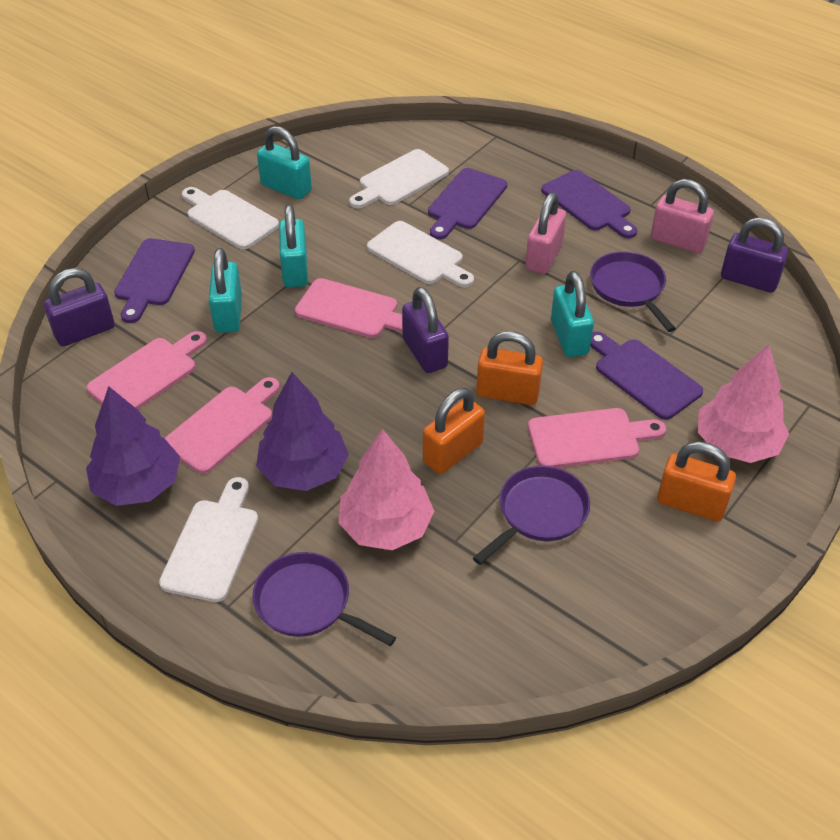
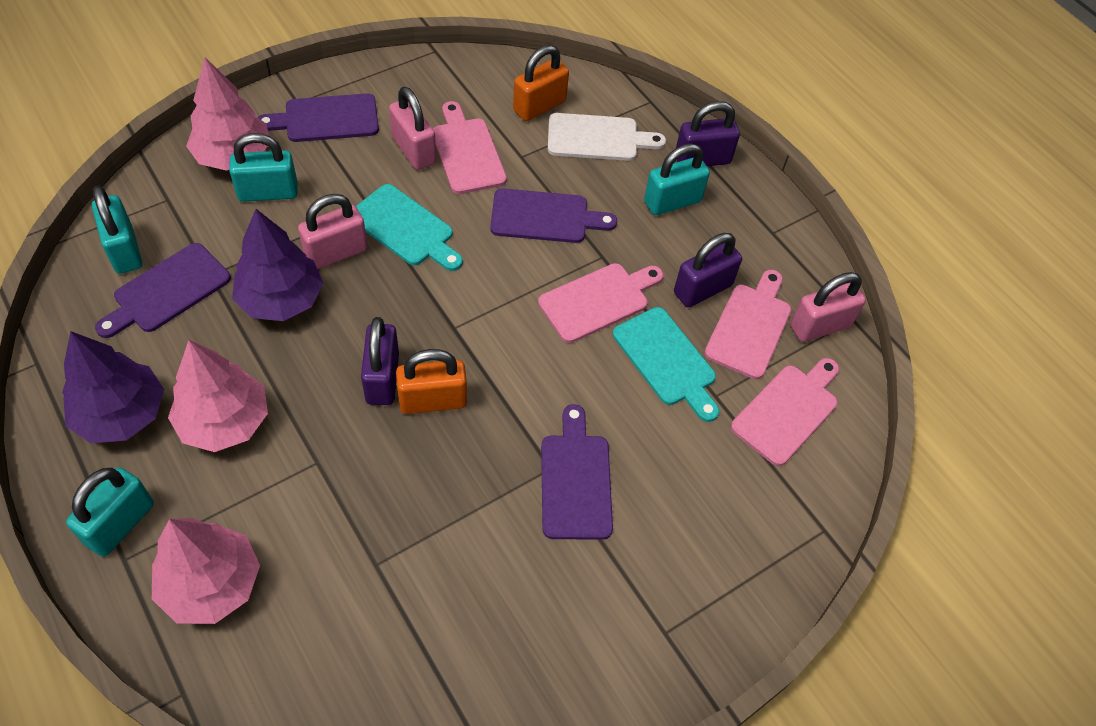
orange padlock: [423,388,485,474] [476,331,543,405] [657,441,736,522] = 3 -> [396,349,467,414] [513,45,569,121] = 2
pink padlock: [525,192,566,274] [651,179,714,253] = 2 -> [298,194,368,269] [389,87,436,170] [790,272,866,342] = 3
pink tree: [339,429,434,550] [698,345,789,463] = 2 -> [152,518,260,624] [168,340,268,452] [186,57,269,171] = 3
purple pan: [253,552,396,646] [473,466,590,565] [590,251,676,332] = 3 -> none = 0
turquoise cutting board: none = 0 -> [356,184,463,271] [613,307,719,422] = 2
white cutting board: [159,477,258,602] [182,187,279,249] [349,149,449,208] [367,221,474,288] = 4 -> [548,113,666,161] = 1

